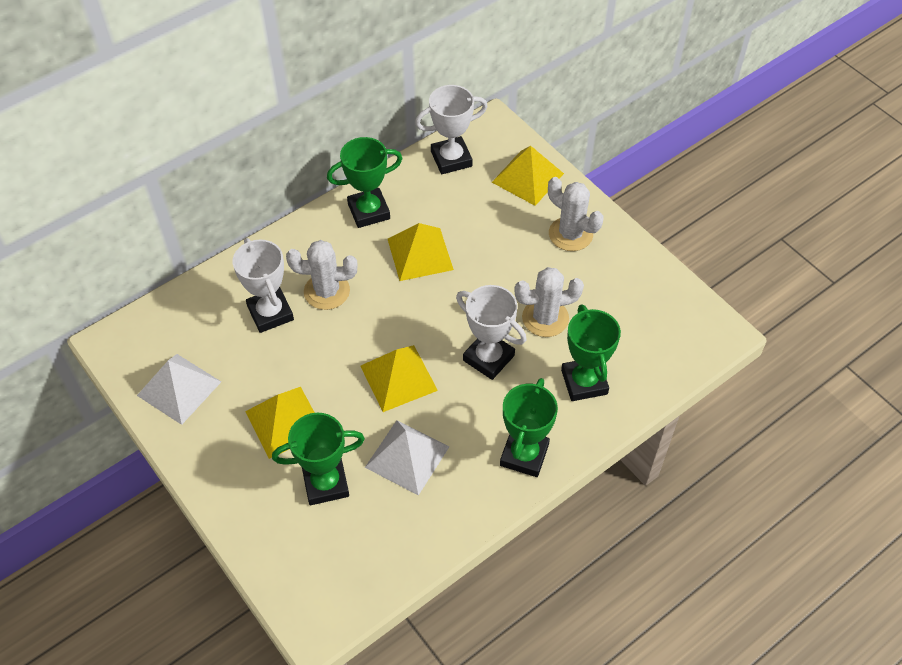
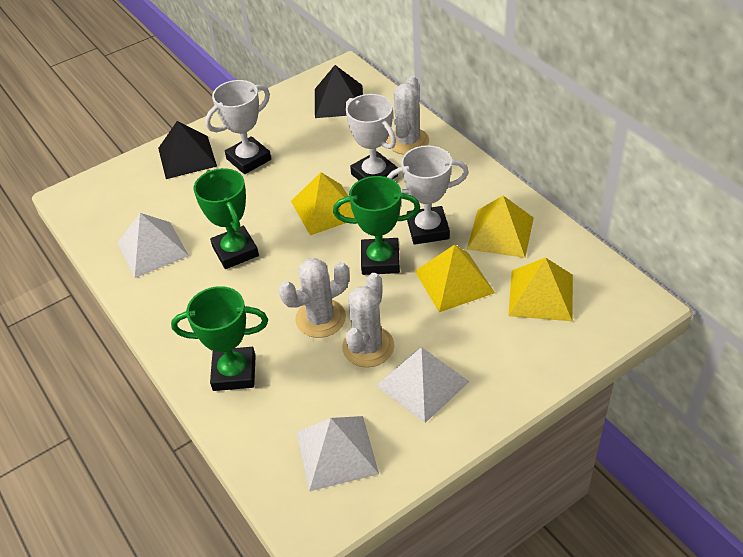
black pyramid: none = 0 -> [158,121,217,179] [315,65,363,118] = 2
green trophy: [272,413,365,505] [327,137,403,228] [500,378,558,477] [561,304,621,401] = 4 -> [171,286,268,391] [194,168,259,269] [333,176,420,275] = 3
white pyramid: [137,354,221,425] [365,420,450,496] = 2 -> [118,213,189,278] [296,416,379,491] [376,347,470,423] = 3

